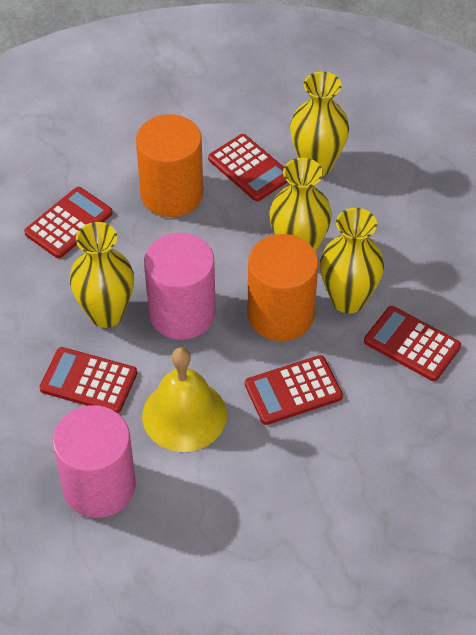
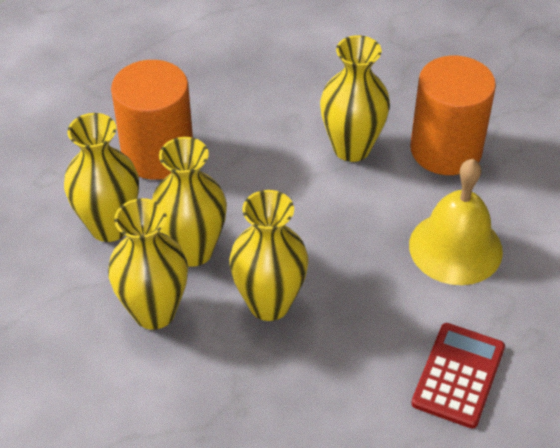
pink cylinder: [53,405,136,518] [144,233,216,340] = 2 -> none = 0
red calculator: [24,187,113,258] [39,347,137,413] [208,134,288,201] [245,355,343,425] [364,306,461,381] = 5 -> [411,323,505,429] = 1
yellow vase: [69,222,134,328] [270,158,332,252] [290,71,349,176] [320,208,384,313] = 4 -> [64,113,139,242] [108,198,188,330] [152,137,227,267] [229,190,309,321] [320,35,390,162] = 5

